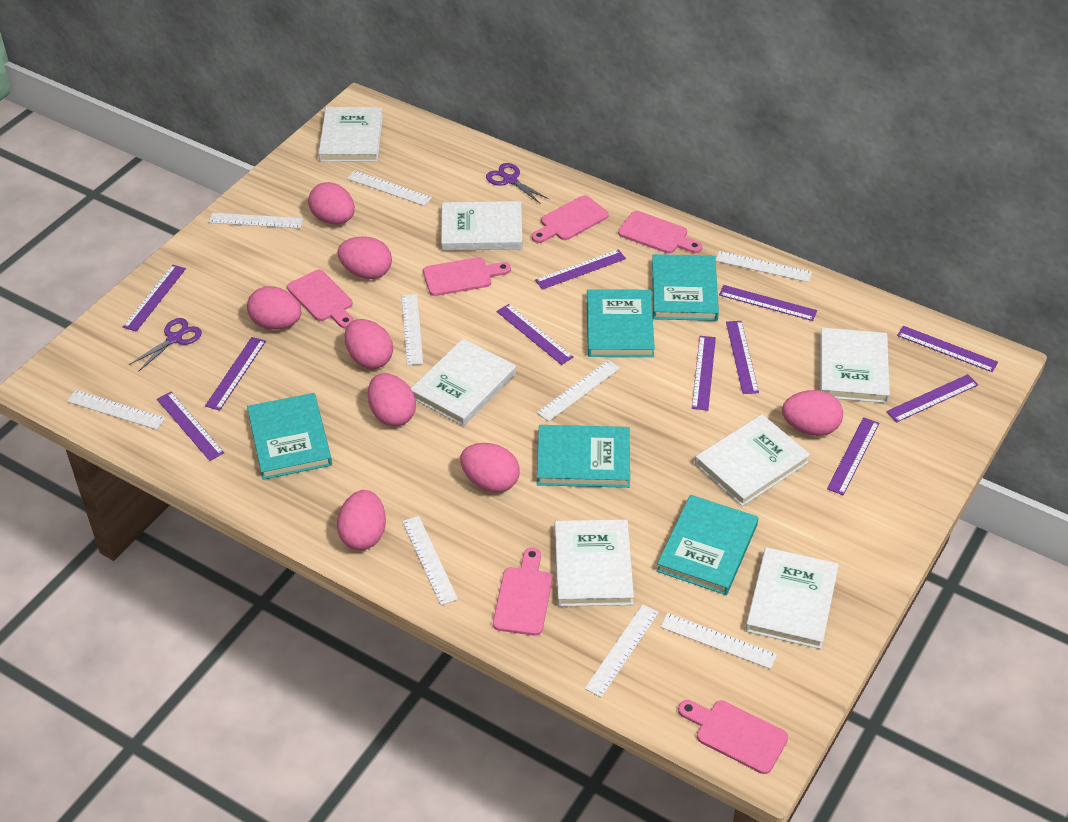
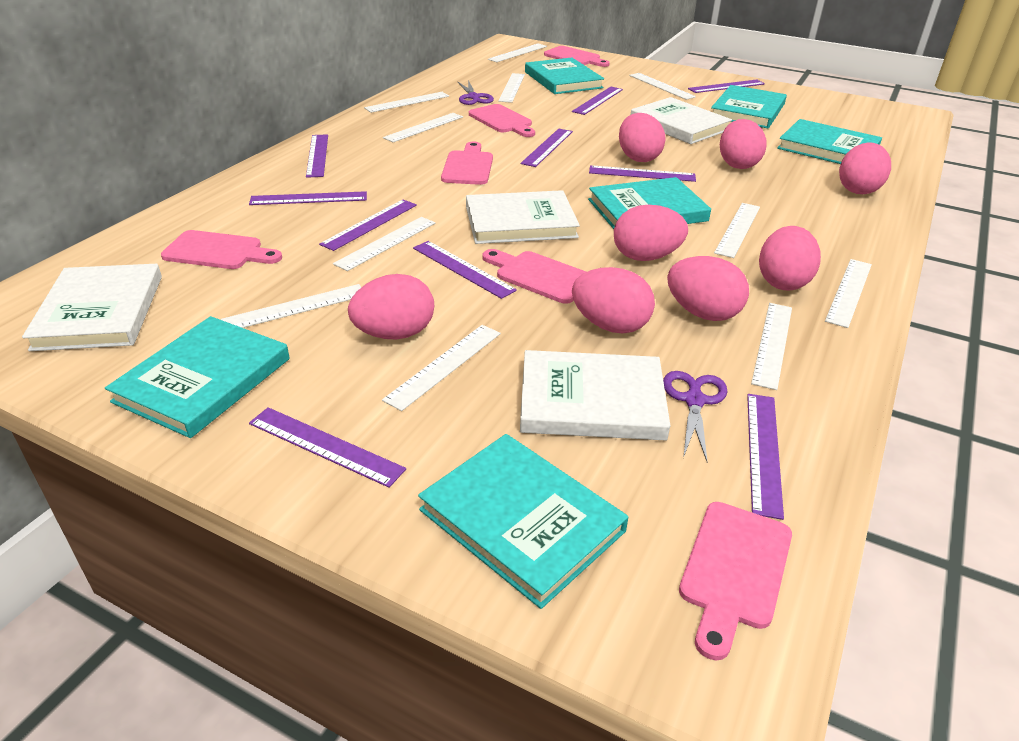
purple ruler: [123,264,186,331] [157,392,224,461] [205,337,266,411] [496,304,573,365] [535,249,626,290] [692,336,716,411] [719,285,817,321] [726,321,759,394] [827,417,879,495] [886,374,978,422] [897,326,998,372] = 11 -> [249,191,367,205] [249,407,406,488] [306,134,328,178] [319,200,417,251] [413,241,517,299] [520,129,573,167] [572,87,623,115] [589,165,696,182] [688,80,765,93] [747,394,784,520] = 10
turquoise book: [247,393,332,480] [537,425,630,488] [587,289,655,357] [652,254,719,321] [657,495,758,595] = 5 -> [105,316,290,438] [418,434,629,609] [525,58,604,94] [588,177,711,229] [711,85,787,128] [777,119,882,164] = 6
white book: [318,107,383,162] [411,338,516,426] [441,201,522,251] [554,519,634,607] [695,414,811,506] [745,547,839,649] [820,328,890,403] = 7 -> [22,264,162,351] [466,190,580,244] [520,350,671,440] [631,97,732,144] = 4
white ruler: [67,390,165,430] [209,213,303,228] [347,170,432,206] [402,294,423,365] [402,516,458,605] [537,360,620,422] [585,604,659,697] [660,613,777,669] [716,251,812,282] = 9 -> [221,284,362,328] [333,217,435,271] [364,92,449,113] [382,325,501,411] [383,113,463,142] [488,44,547,62] [498,73,525,103] [629,73,696,100] [714,203,760,258] [751,303,792,390] [825,259,872,328] = 11

